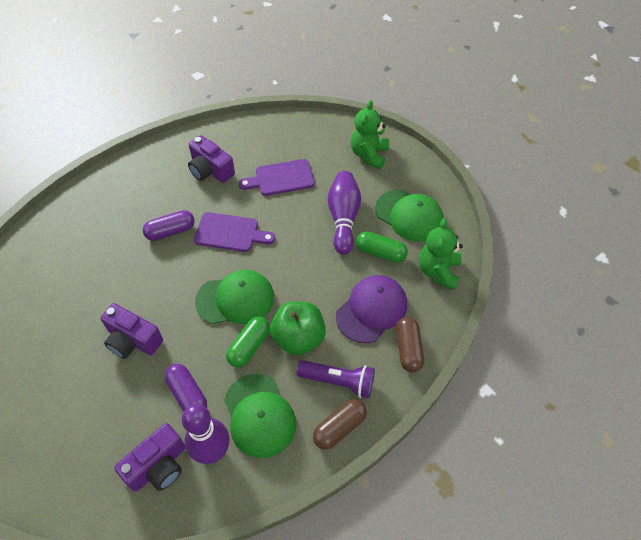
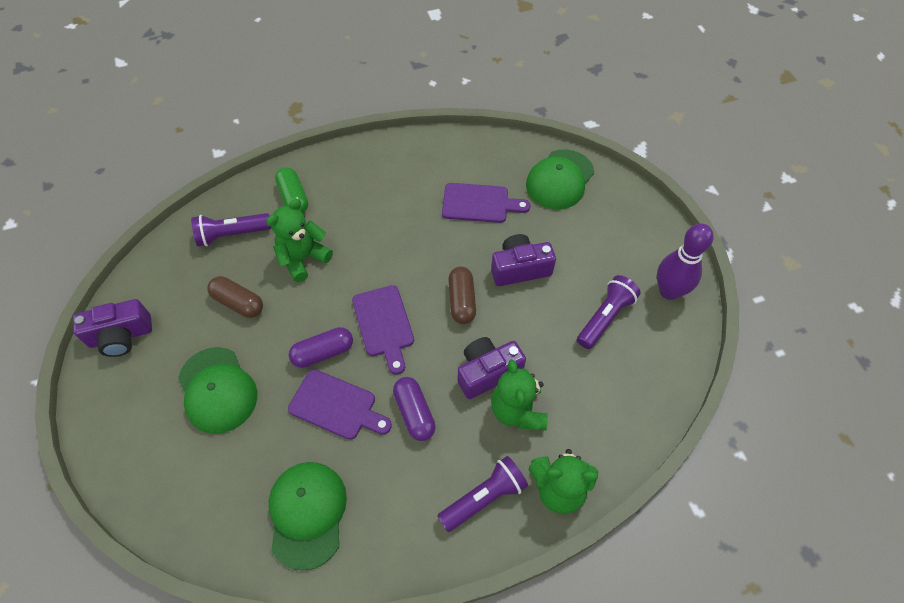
green apple: [270,301,326,355] = 1 -> none = 0
green capsule: [226,316,270,367] [356,231,408,263] = 2 -> [275,167,308,213] = 1
green teddy bear: [350,100,389,169] [419,218,463,290] = 2 -> [266,199,333,282] [491,359,548,430] [529,449,598,514] = 3
purple bowling pin: [182,404,230,464] [328,171,361,255] = 2 -> [657,224,714,300] = 1
purple cap: [336,275,407,343] = 1 -> none = 0
purple cutting board: [194,212,275,252] [239,159,315,196] = 2 -> [288,369,392,440] [352,285,414,375] [442,183,530,223] = 3
purple flashlight: [296,360,375,398] = 1 -> [191,213,272,246] [438,456,528,532] [577,275,641,349] = 3

